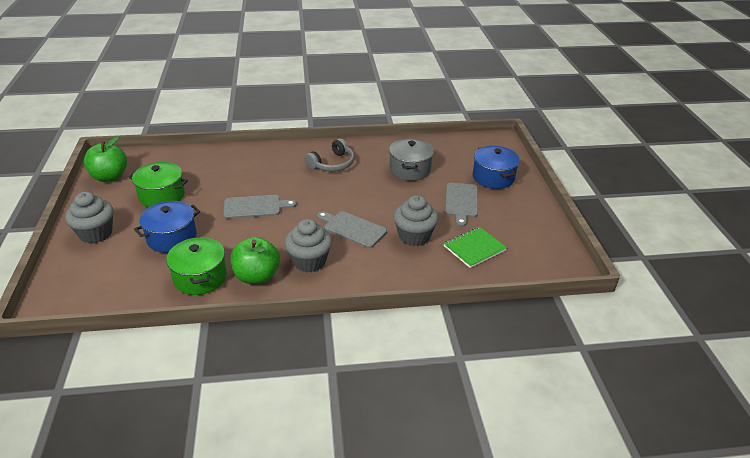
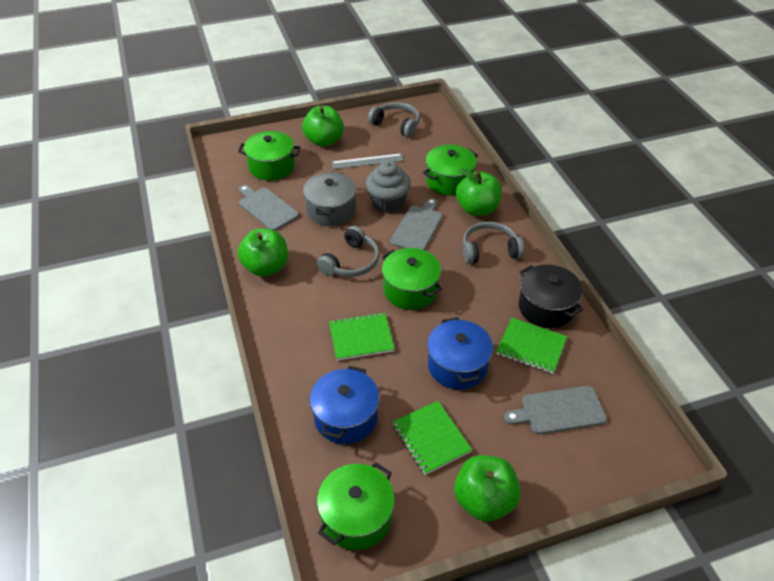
black pot: none = 0 -> [518,265,583,328] = 1
green apple: [84,136,127,182] [231,237,280,284] = 2 -> [238,228,288,277] [302,106,344,147] [454,455,521,522] [456,168,502,216] = 4
green notebook: [443,227,507,268] = 1 -> [329,312,395,361] [393,401,472,475] [496,318,567,374] = 3
green pot: [129,162,188,207] [166,237,227,295] = 2 -> [238,131,300,180] [317,462,395,550] [382,248,442,310] [423,145,478,196] = 4
grey cupcake: [65,192,114,243] [285,219,332,273] [394,195,438,246] = 3 -> [366,161,411,213] = 1
grey headphones: [305,139,355,171] = 1 -> [317,226,380,277] [368,102,420,138] [463,222,524,264] = 3
grey ruler: none = 0 -> [332,153,404,169] = 1

